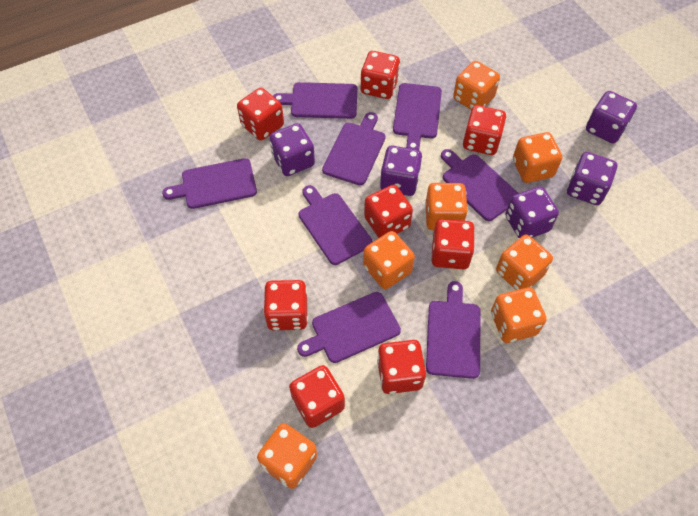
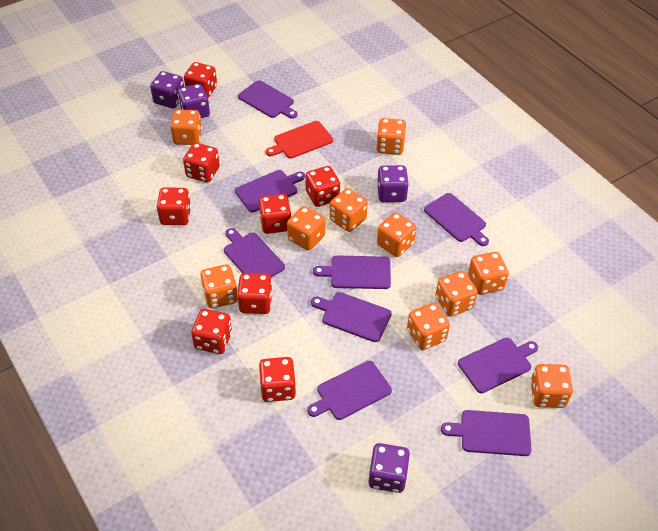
orange dice: [257,423,317,489] [363,231,415,289] [425,183,468,230] [453,61,500,109] [491,287,547,343] [496,235,553,290] [513,132,562,183] = 7 -> [170,109,202,145] [200,264,238,308] [287,206,325,251] [330,188,368,232] [376,118,406,155] [377,212,417,257] [407,303,450,350] [435,271,478,316] [468,252,509,295] [530,364,573,408] = 10
purple cutting board: [162,158,257,209] [273,82,358,119] [297,292,401,363] [299,185,373,265] [322,112,386,185] [393,83,442,150] [426,281,481,379] [441,149,518,221] = 8 -> [224,228,285,277] [235,170,305,212] [238,80,298,119] [307,361,392,420] [311,292,392,342] [313,255,391,289] [424,193,489,246] [441,410,531,456] [458,338,538,393] = 9
purple dice: [269,123,315,176] [380,146,422,196] [505,186,559,238] [567,152,617,205] [586,91,637,143] = 5 -> [150,71,184,108] [178,84,210,118] [369,443,410,493] [377,165,409,202] = 4
red cutting board: none = 0 -> [265,121,333,159] = 1

